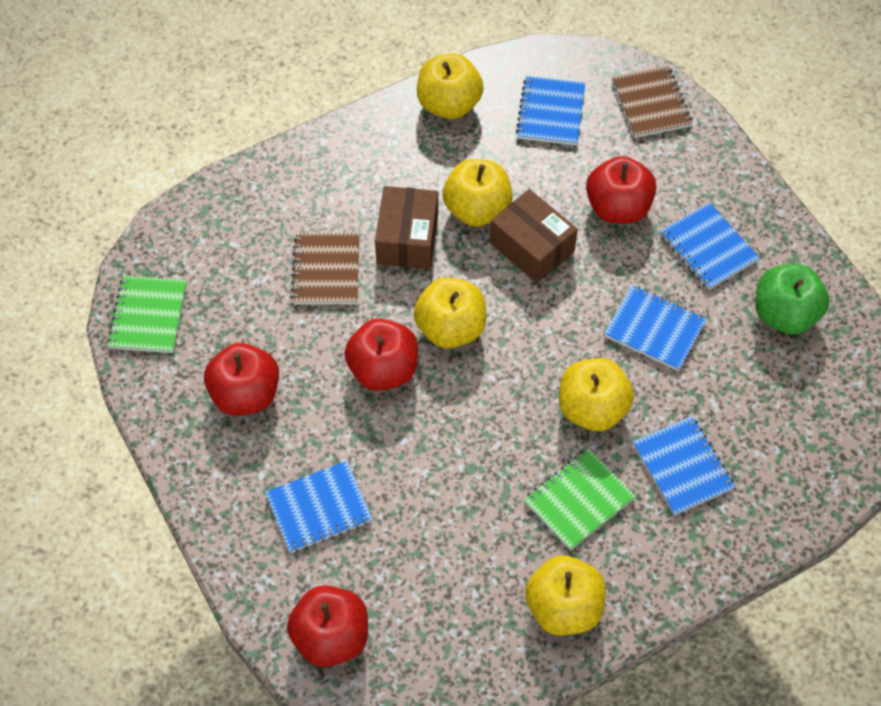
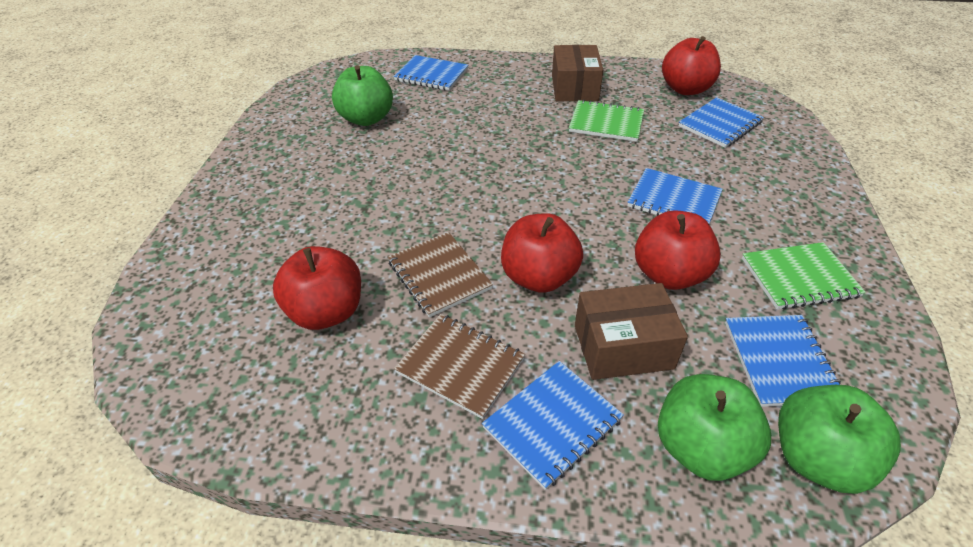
green apple: [755,264,829,335] = 1 -> [332,65,393,126] [658,374,771,481] [778,385,901,494] = 3
yellow apple: [414,277,486,348] [417,53,484,119] [443,159,513,227] [525,555,606,635] [559,358,634,431] = 5 -> none = 0

